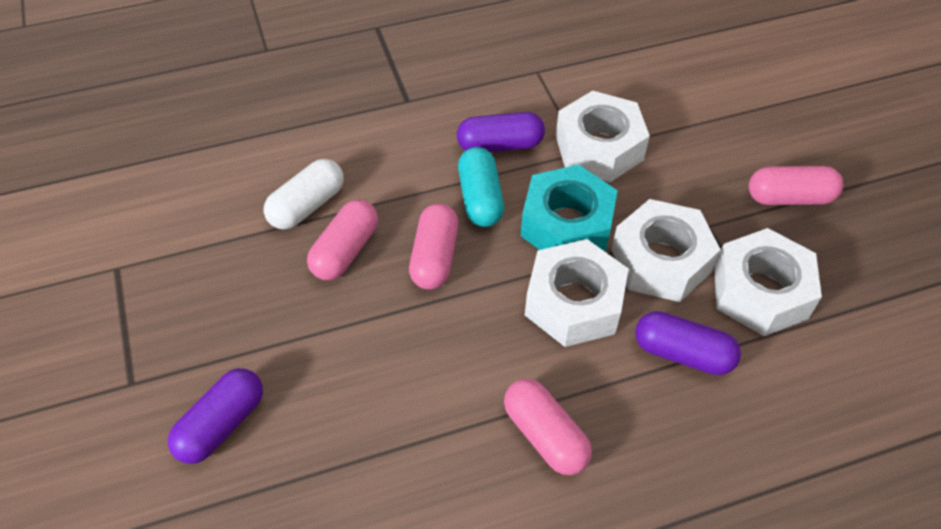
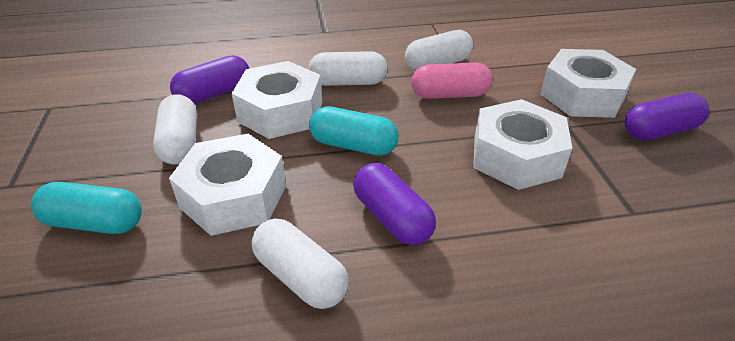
pink capsule: [307,200,378,280] [409,203,459,290] [504,379,592,475] [749,166,843,205] = 4 -> [411,62,493,99] = 1
turquoise capsule: [458,147,504,227] = 1 -> [31,182,142,234] [309,106,399,156] = 2
turquoise nut: [521,164,618,252] = 1 -> none = 0
white capsule: [264,159,344,230] = 1 -> [153,94,197,164] [252,219,349,309] [308,51,388,86] [405,30,473,71] = 4

